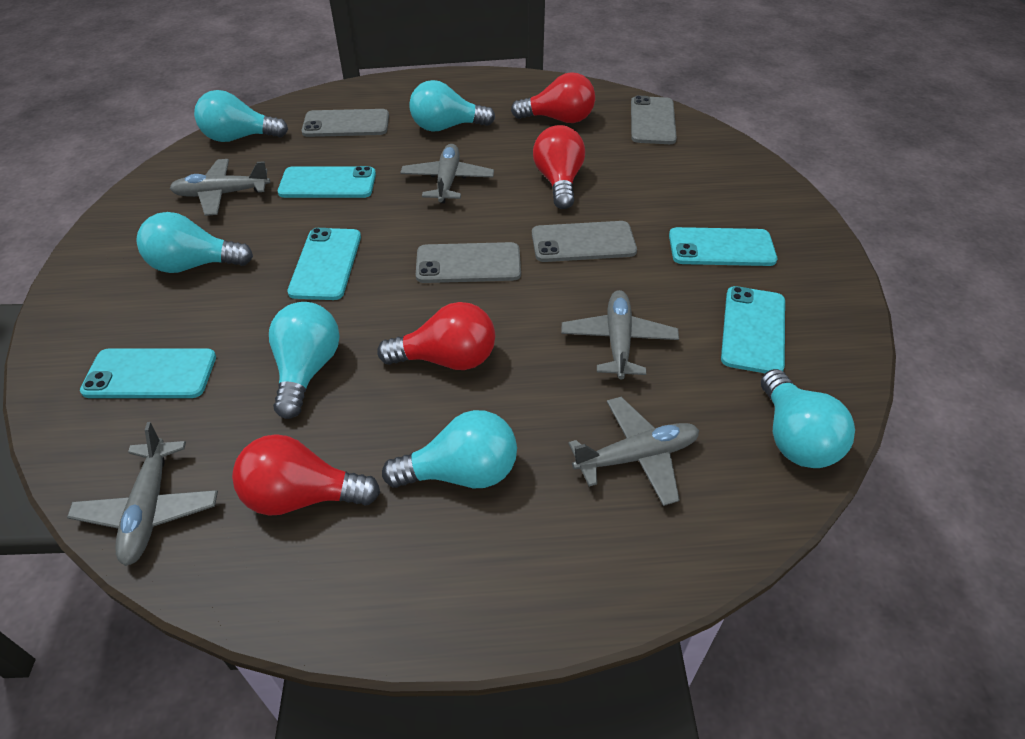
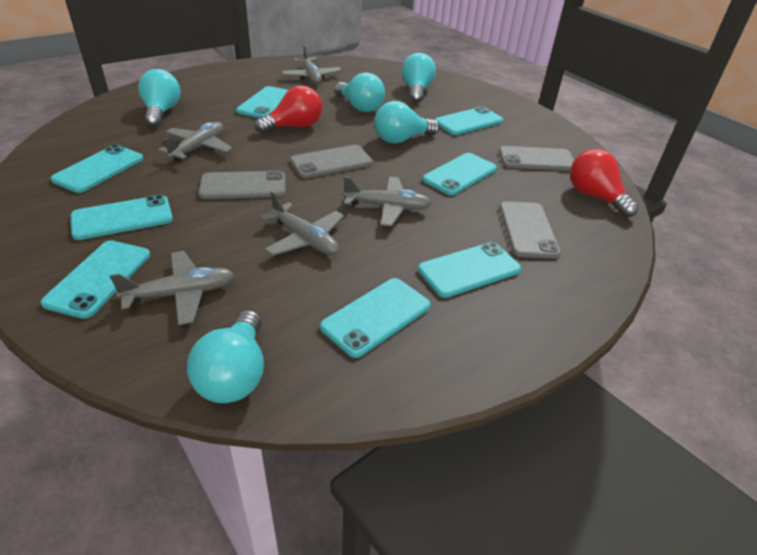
red light bulb: [232,434,380,516] [377,302,495,370] [511,72,595,123] [533,125,585,209] = 4 -> [255,85,322,134] [570,149,639,217] = 2
turquoise light bulb: [137,212,253,273] [194,90,288,142] [269,302,340,419] [382,410,517,488] [409,80,495,132] [761,369,855,468] = 6 -> [138,69,180,127] [187,310,264,403] [335,72,385,112] [374,101,439,144] [402,53,436,103] = 5
turquoise phone: [80,348,216,398] [278,166,376,198] [287,228,361,300] [669,227,777,266] [721,286,785,373] = 5 -> [40,240,150,319] [51,145,143,193] [71,195,173,240] [236,86,289,118] [320,278,431,358] [418,242,521,298] [422,153,497,195] [435,106,503,135] = 8

